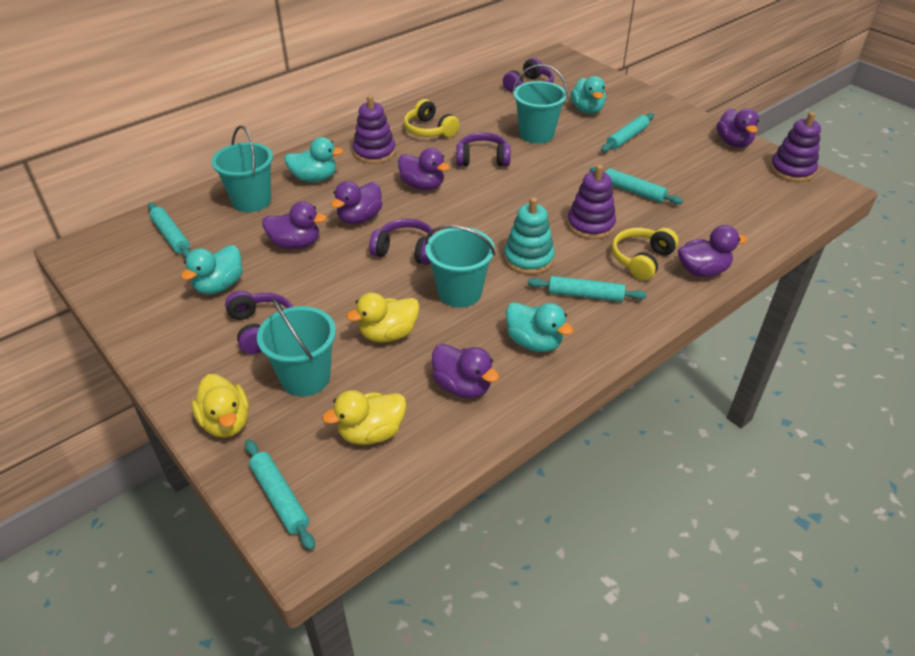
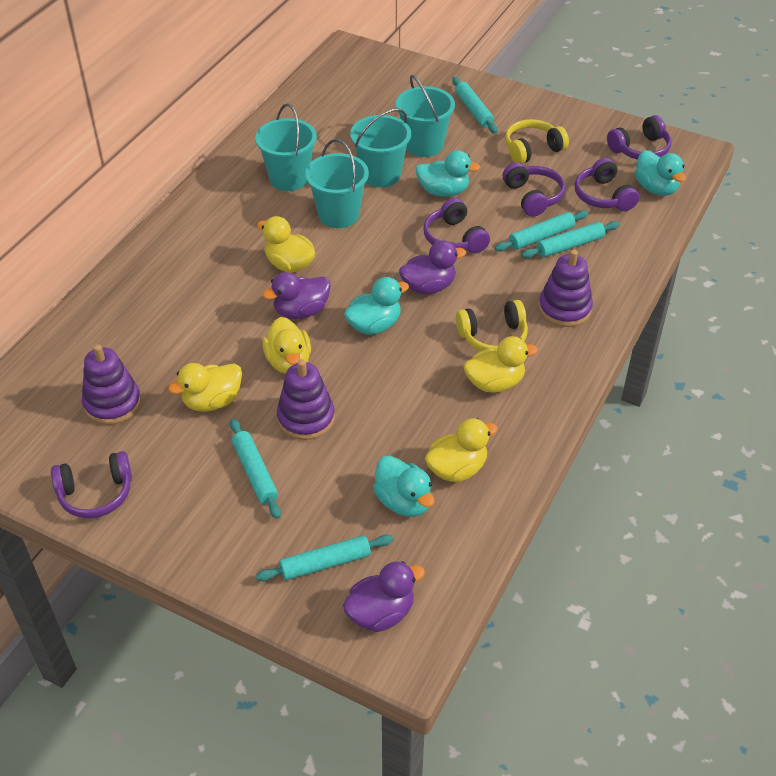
purple duck: [262,201,327,249] [331,181,382,224] [398,148,450,190] [432,344,499,398] [678,225,747,277] [717,108,759,148] = 6 -> [262,272,331,319] [343,561,425,632] [399,240,466,294] = 3
purple headphones: [225,291,293,354] [369,218,435,265] [456,132,511,166] [503,58,554,92] = 4 -> [51,451,132,518] [423,198,490,253] [503,162,565,217] [575,158,639,211] [607,115,671,160] = 5
turquoise stacking toy: [504,197,555,275] = 1 -> none = 0
yellow duck: [191,374,249,438] [322,390,406,445] [346,292,419,343] = 3 -> [168,363,242,412] [257,216,315,273] [262,317,311,374] [425,418,498,482] [464,336,538,393] = 5

